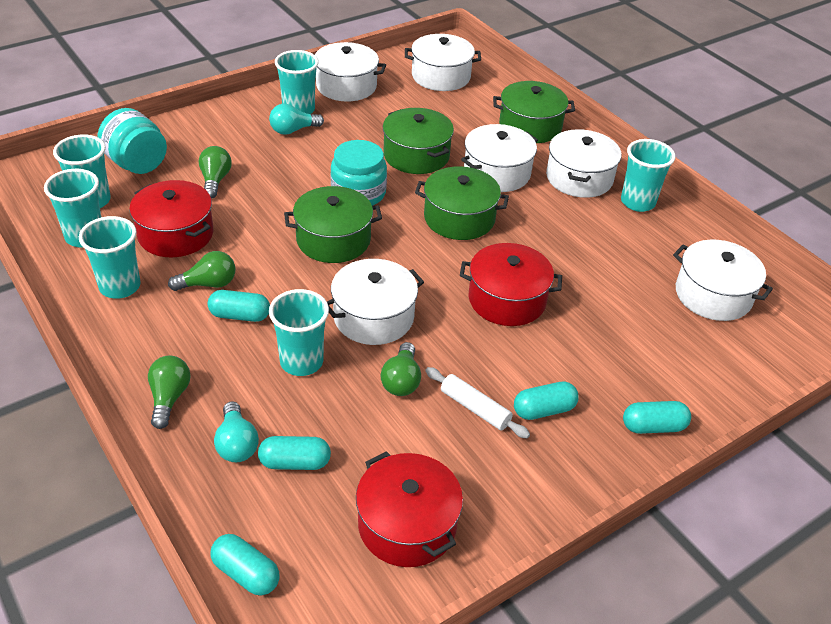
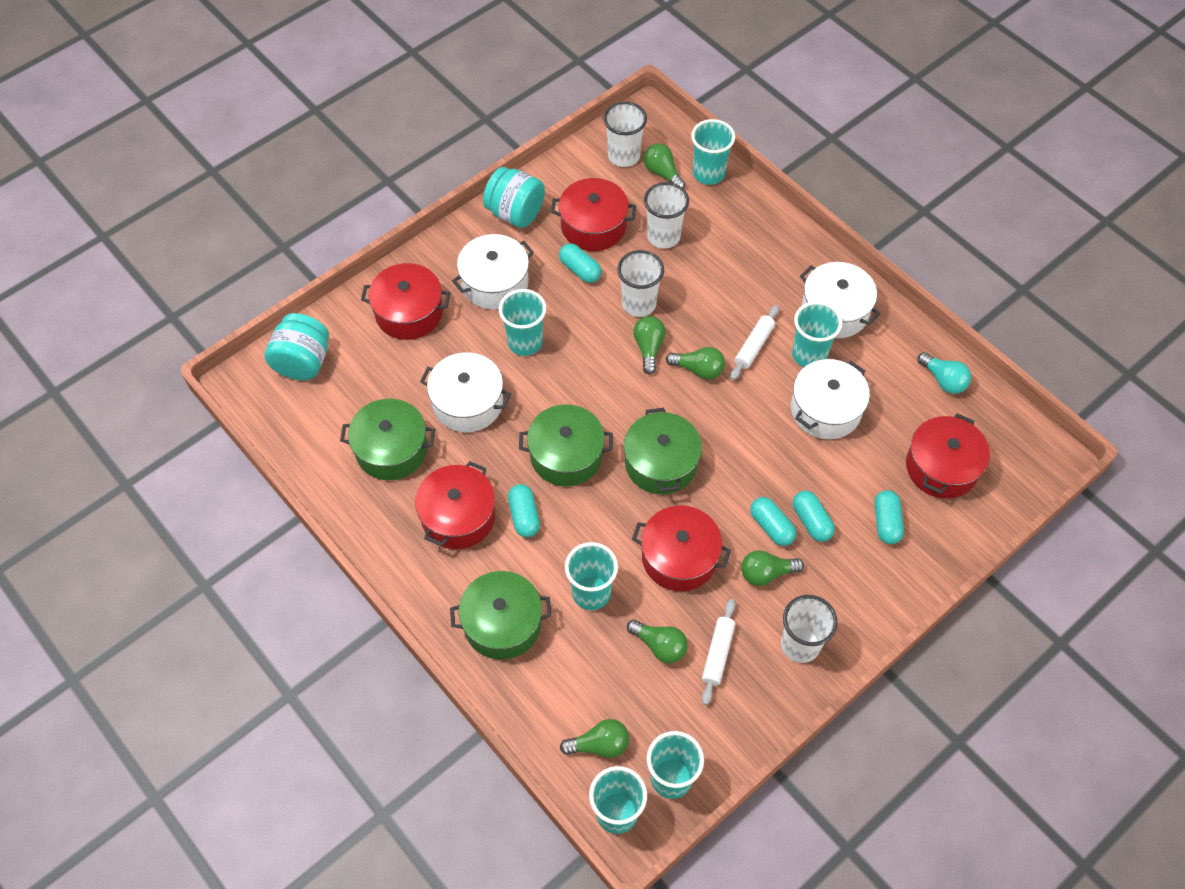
green light bulb: [148,356,191,429] [168,251,236,291] [198,146,232,198] [381,342,421,396] = 4 -> [560,719,629,758] [627,620,688,663] [633,316,666,375] [643,143,685,189] [666,347,725,380] [741,550,804,586] = 6
red pot: [129,180,213,257] [356,451,463,567] [460,243,562,326] = 3 -> [361,263,450,340] [415,461,495,549] [551,178,636,251] [632,506,731,591] [906,413,990,499] = 5
turquoise light bulb: [214,402,259,462] [269,104,324,135] = 2 -> [918,352,971,394] = 1
white cup: none = 0 -> [603,102,647,167] [617,250,664,317] [644,182,689,248] [781,595,838,663] = 4
white pot: [314,42,386,101] [327,259,424,345] [405,34,481,91] [461,124,538,192] [546,129,621,198] [673,239,773,321] = 6 -> [420,352,511,432] [452,234,534,310] [791,359,870,439] [800,262,880,338] = 4
white rolling pin: [425,367,530,438] = 1 -> [702,599,736,705] [730,305,779,380] = 2

